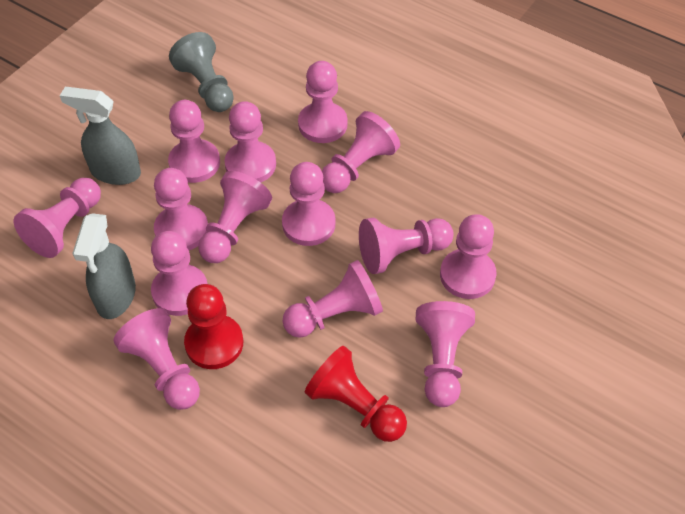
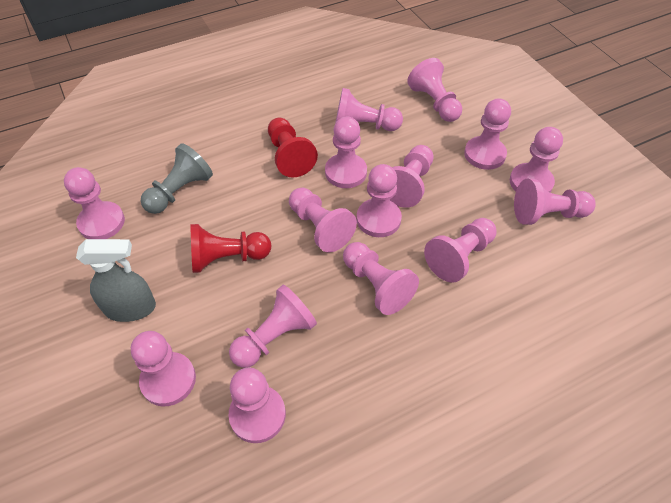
grey spray bottle: [60,87,141,185] [72,213,136,319] = 2 -> [76,239,156,322] = 1
pink pawn: [14,178,101,258] [113,308,200,410] [151,231,207,316] [154,168,208,250] [168,100,220,183] [198,171,272,263] [225,101,276,182] [282,162,335,246] [282,260,383,338] [298,61,348,143] [322,111,400,193] [359,218,454,274] [416,301,475,407] [440,214,497,299] = 14 -> [64,167,125,239] [131,331,196,407] [228,367,286,443] [229,285,317,368] [289,187,357,253] [325,117,367,188] [335,88,403,131] [343,242,419,315] [356,164,402,237] [390,145,433,208] [407,58,462,122] [424,218,497,283] [464,98,511,170] [510,127,563,193] [514,179,596,225] = 15

